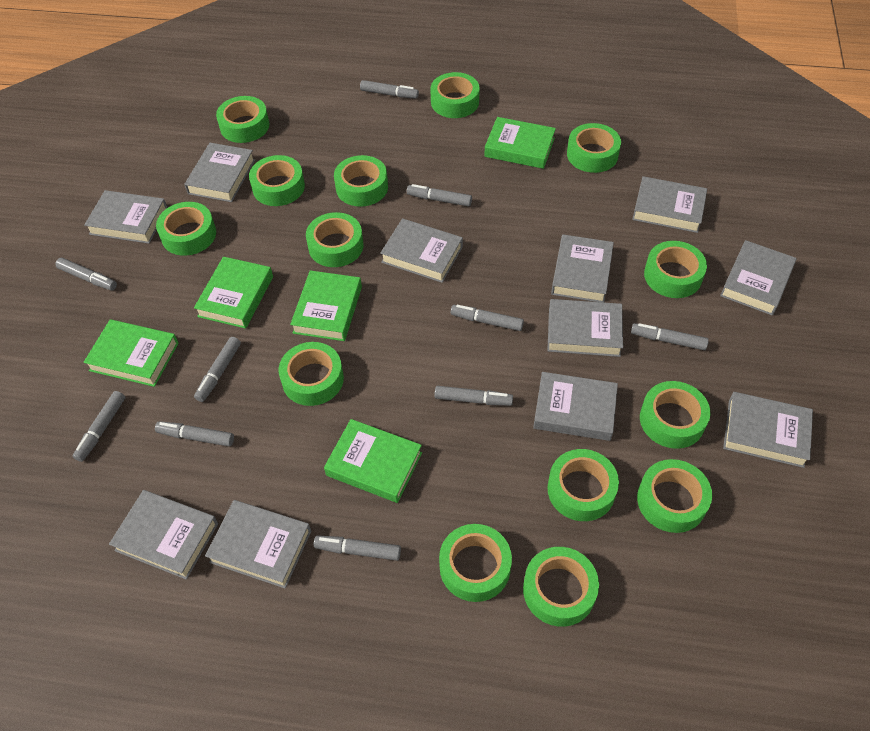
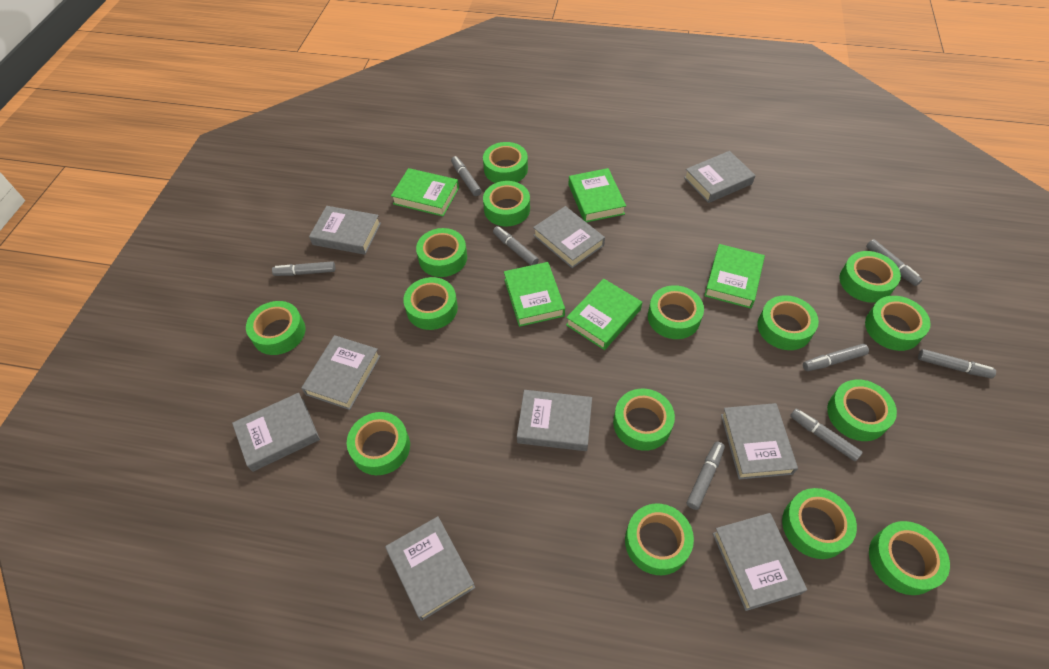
green tape: [156,202,216,256] [216,96,269,143] [249,155,305,206] [279,342,344,406] [306,212,364,267] [334,155,388,207] [430,72,480,118] [439,524,512,602] [523,547,599,627] [547,449,619,521] [567,123,621,173] [637,459,712,533] [640,381,710,449] [644,241,707,298] = 14 -> [246,301,305,355] [347,412,410,475] [403,277,458,330] [416,228,467,277] [483,142,528,183] [483,181,530,226] [613,389,675,451] [625,503,694,575] [648,285,704,339] [758,295,819,350] [782,488,857,559] [827,379,897,441] [839,251,901,303] [865,296,931,351] [869,521,950,595] = 15
grey book: [84,190,168,244] [109,490,218,580] [184,143,255,202] [205,500,311,589] [380,218,463,283] [533,372,618,441] [547,299,623,357] [551,234,614,302] [632,176,707,233] [720,240,797,315] [723,392,813,468] = 11 -> [232,393,320,472] [301,335,380,410] [309,206,381,255] [385,516,475,621] [517,390,592,451] [533,206,605,268] [684,151,756,203] [713,513,807,611] [721,403,798,480] = 9
grey marker: [55,258,117,291] [73,391,125,462] [155,421,234,446] [194,337,241,402] [313,535,401,561] [360,80,419,99] [407,184,472,207] [434,386,513,406] [451,305,524,331] [631,323,709,350] = 10 -> [272,261,335,276] [451,156,482,196] [493,226,539,265] [687,441,725,510] [790,409,863,462] [803,344,869,371] [866,239,922,286] [918,349,996,378] = 8

